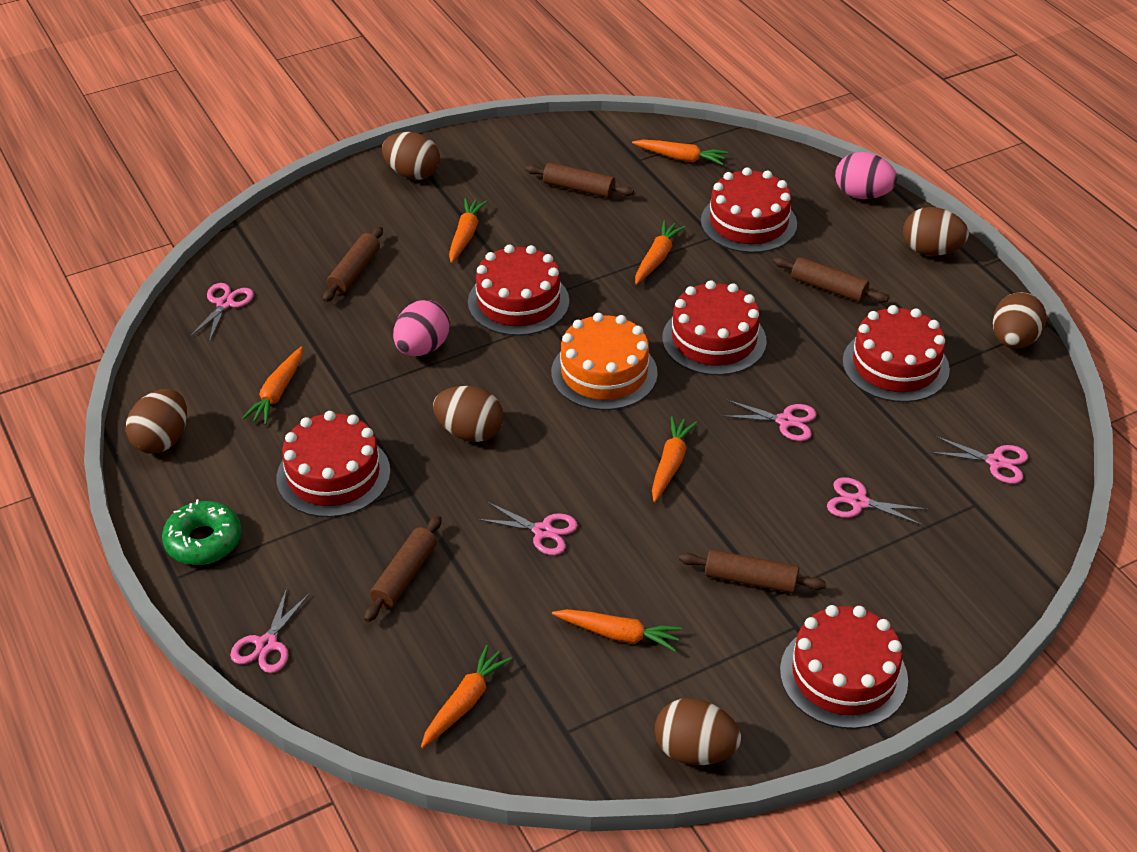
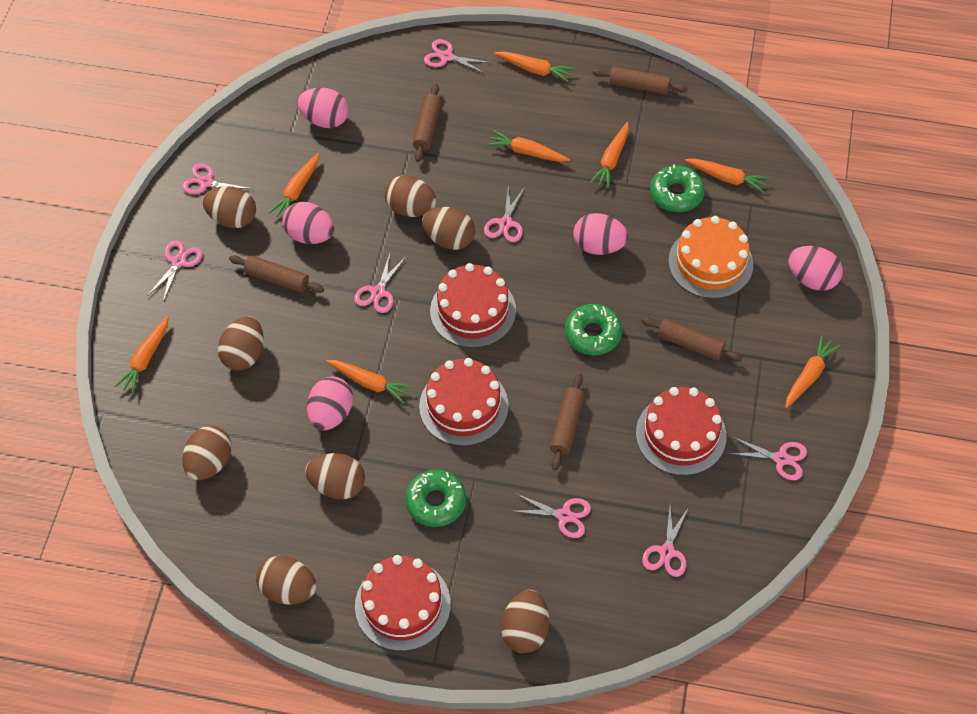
brown egg: [126,389,187,454] [382,132,440,180] [433,386,504,442] [655,698,741,765] [903,207,969,256] [993,292,1046,349] = 6 -> [182,426,232,480] [202,186,256,228] [218,316,264,371] [256,555,316,605] [305,453,365,499] [384,175,436,217] [422,207,475,250] [501,590,549,653] = 8
green donut: [162,499,242,565] = 1 -> [405,470,466,527] [565,304,622,355] [650,164,705,212] = 3
orange carrot: [242,347,303,425] [421,645,512,748] [449,198,487,263] [552,609,682,652] [632,140,728,165] [635,221,686,285] [652,416,697,502] = 7 -> [114,316,169,394] [268,153,319,217] [326,360,413,404] [487,130,570,162] [494,51,574,82] [590,122,629,189] [685,158,770,193] [785,335,840,408] = 8
pink egg: [393,300,450,356] [835,152,897,199] = 2 -> [282,202,334,244] [297,88,349,128] [307,377,353,430] [573,213,628,255] [788,246,843,291] = 5
pink scissors: [189,283,254,342] [230,588,310,673] [477,502,578,555] [722,400,817,441] [827,477,926,526] [930,436,1028,484] = 6 -> [147,240,203,302] [182,163,253,194] [354,253,406,313] [424,39,491,74] [484,186,525,242] [513,494,591,538] [642,506,689,577] [728,437,807,480] = 8
red cake: [276,411,390,517] [468,245,569,336] [662,280,767,375] [701,168,797,253] [780,605,908,729] [842,305,950,402] = 6 -> [355,555,451,651] [419,358,509,446] [430,263,516,348] [636,387,726,476] = 4

